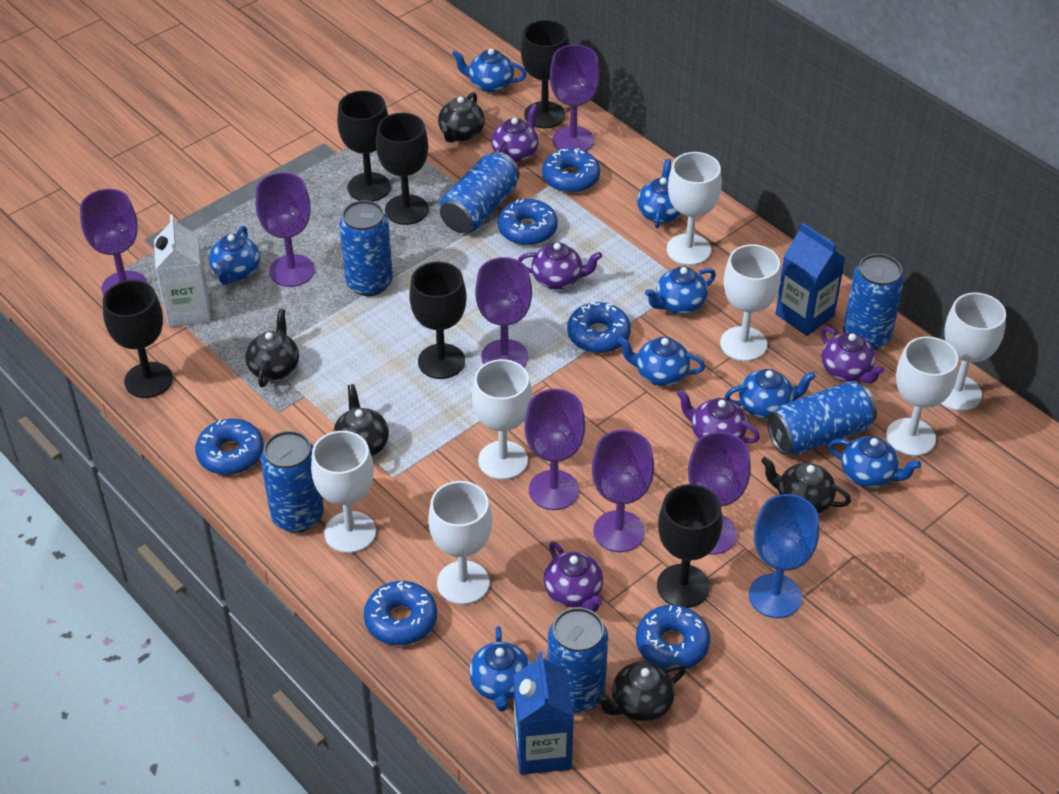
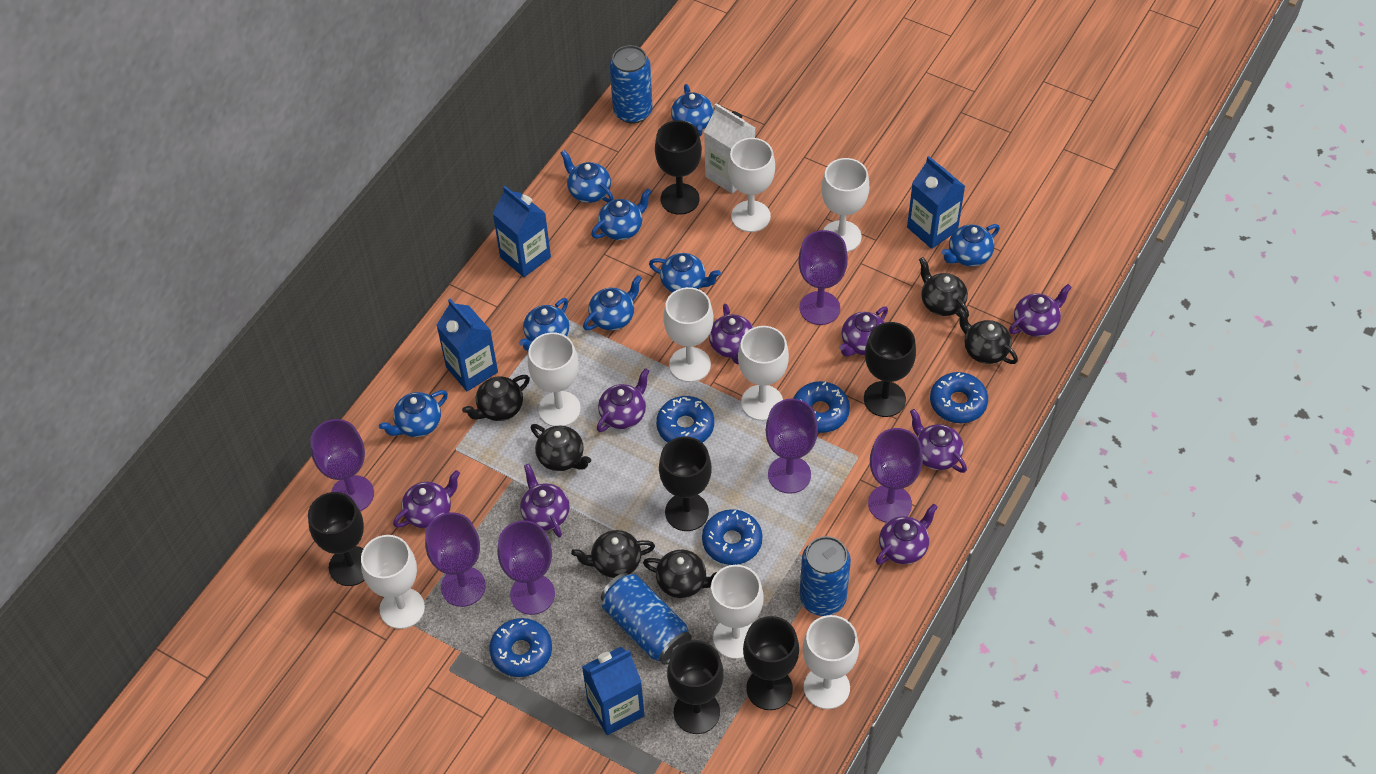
black teapot: [245,309,299,387] [333,384,389,456] [438,92,485,143] [596,661,686,722] [761,457,851,514] = 5 -> [462,375,530,421] [531,424,591,471] [571,530,655,578] [643,550,717,598] [919,257,969,317] [957,308,1018,364] = 6
blue can: [261,431,324,533] [339,200,393,296] [440,151,520,233] [547,607,608,713] [767,381,877,455] [843,254,904,351] = 6 -> [601,573,692,665] [610,45,653,124] [799,536,851,616] = 3
blue carton: [513,652,574,775] [776,222,846,336] = 2 -> [436,299,498,391] [492,186,551,277] [582,647,644,735] [907,156,965,249] = 4
blue donut: [195,418,264,475] [364,581,437,645] [498,199,558,245] [542,148,600,193] [567,302,631,353] [636,605,710,671] = 6 -> [489,618,552,677] [656,396,714,443] [702,509,763,565] [793,381,850,433] [930,372,988,423] = 5
blue goblet: [749,494,819,618] = 1 -> none = 0
purple goblet: [80,189,147,296] [256,172,315,287] [475,257,532,367] [524,389,585,510] [550,45,600,151] [592,430,654,552] [688,432,751,555] = 7 -> [310,419,374,511] [425,512,486,607] [497,520,555,615] [766,399,818,494] [798,230,848,325] [868,428,923,523] = 6
purple teapot: [491,103,538,163] [518,242,602,289] [544,541,603,612] [677,389,760,443] [821,326,884,384] = 5 -> [393,470,460,529] [520,464,570,538] [597,368,649,432] [709,304,753,365] [839,307,888,357] [876,503,938,565] [910,409,967,473] [1009,284,1072,337] = 8
white goblet: [311,431,376,553] [428,481,492,605] [472,359,532,480] [667,152,722,265] [720,244,781,361] [886,336,958,456] [941,292,1006,411] = 7 -> [361,535,425,629] [528,332,581,426] [663,287,714,382] [708,565,764,659] [728,138,775,232] [738,326,789,421] [803,615,859,709] [821,158,869,252] = 8

